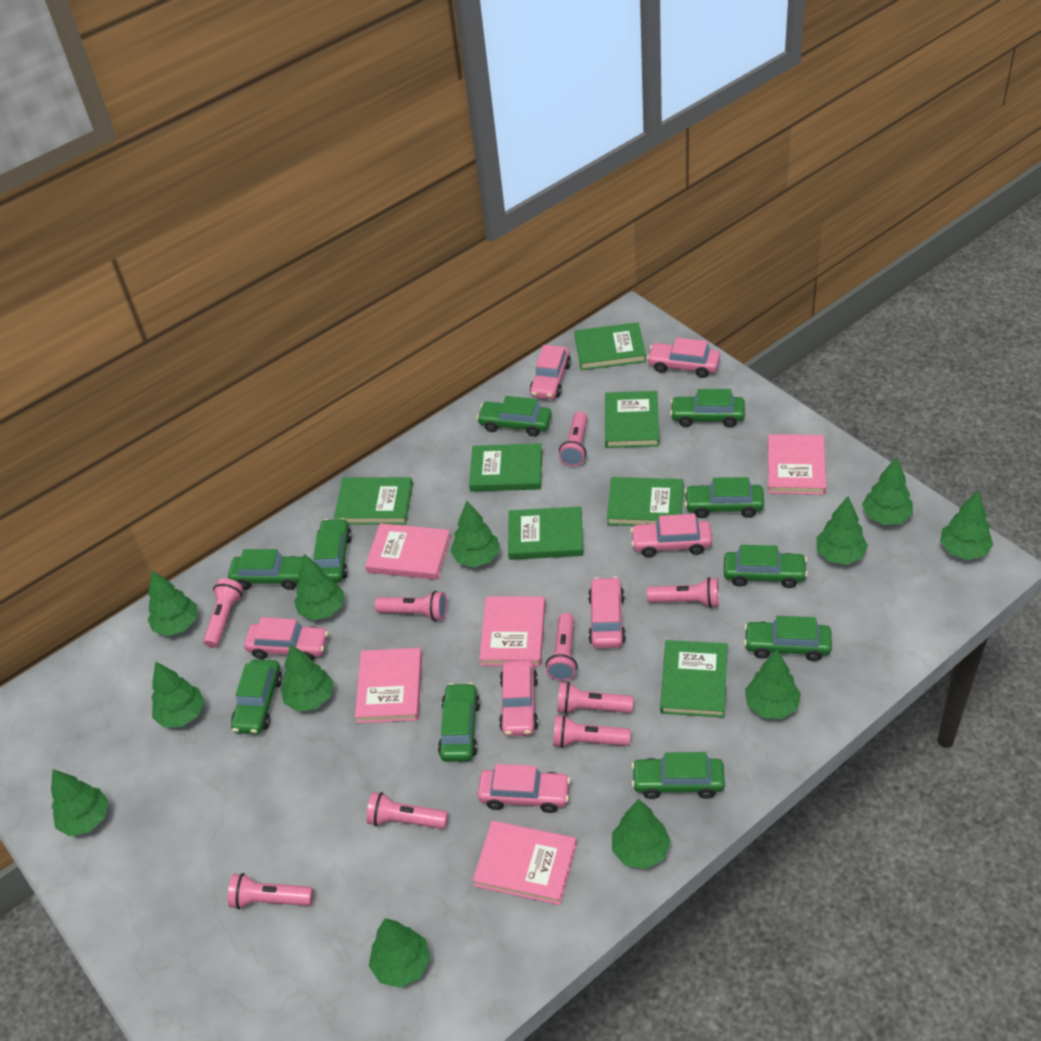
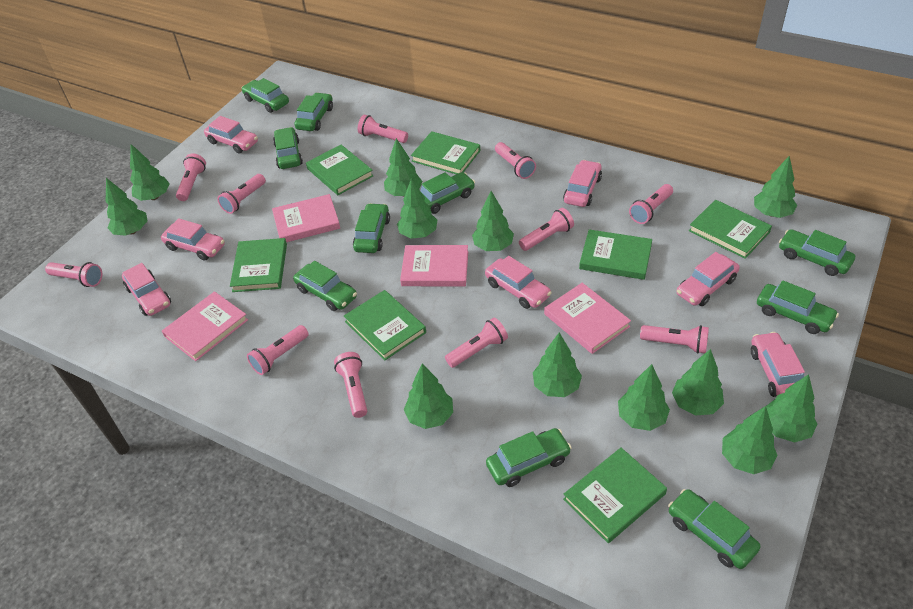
pink book: [355,648,422,723] [365,523,451,580] [473,821,577,905] [479,596,545,666] [768,434,826,495] = 5 -> [162,291,248,361] [272,194,340,242] [400,245,468,286] [544,283,631,354] = 4
pink flashlight: [203,578,243,648] [228,873,313,909] [366,792,448,829] [375,591,447,621] [546,613,577,681] [553,715,631,748] [557,682,634,714] [559,412,587,466] [647,577,719,608] = 9 -> [45,262,102,287] [176,153,206,201] [217,174,266,214] [247,325,309,375] [334,352,367,418] [358,115,408,143] [445,317,508,368] [495,142,536,179] [519,208,574,251] [629,184,673,224] [640,325,709,354] = 11

